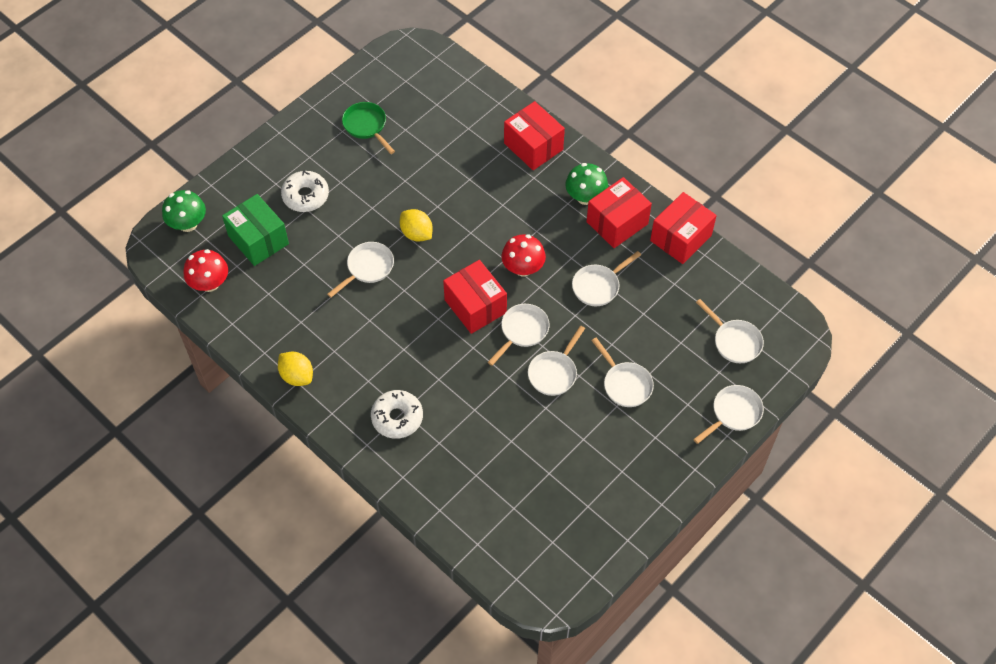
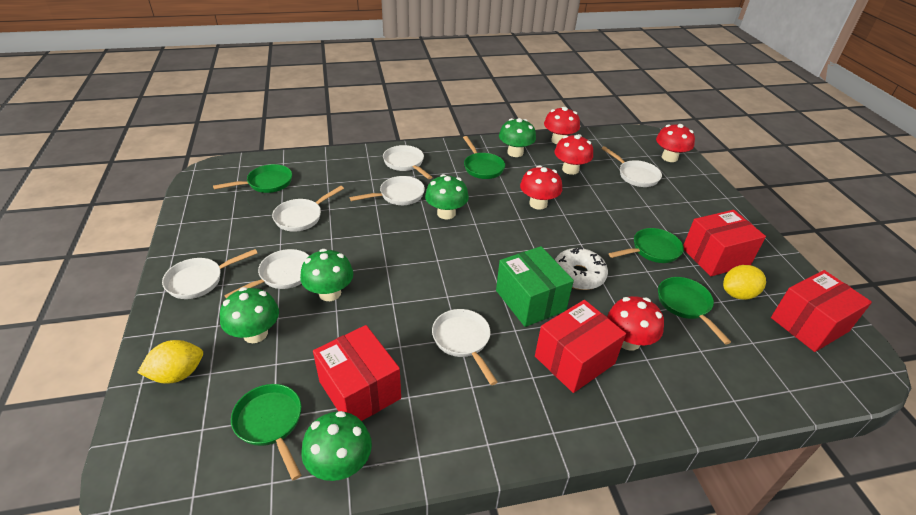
green mushroom: [162,190,206,232] [565,163,608,205] = 2 -> [220,287,279,343] [300,249,354,301] [301,411,372,481] [425,174,469,219] [499,118,536,157] = 5
green pan: [342,102,395,154] = 1 -> [213,164,292,193] [231,384,301,480] [463,136,505,179] [609,228,684,263] [658,277,731,345] = 5
red mushroom: [184,249,228,292] [501,235,546,276] = 2 -> [520,165,562,210] [544,107,580,144] [554,134,593,175] [607,296,664,351] [656,124,695,162] = 5
white donut: [281,170,329,212] [371,390,423,439] = 2 -> [555,248,608,290] = 1

